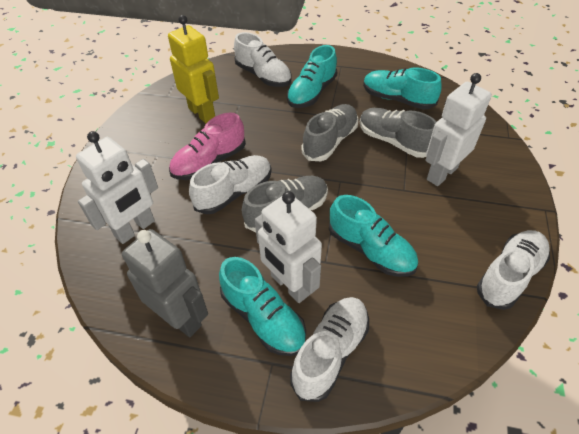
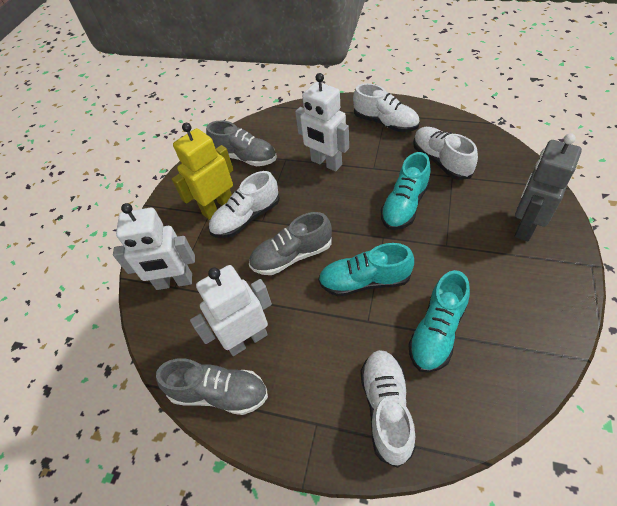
pink shoe: [169,113,246,180] = 1 -> none = 0
turquoise shoe: [219,257,306,356] [287,45,337,108] [329,195,418,277] [363,67,442,110] = 4 -> [318,243,414,296] [381,152,431,230] [408,270,470,373] = 3

